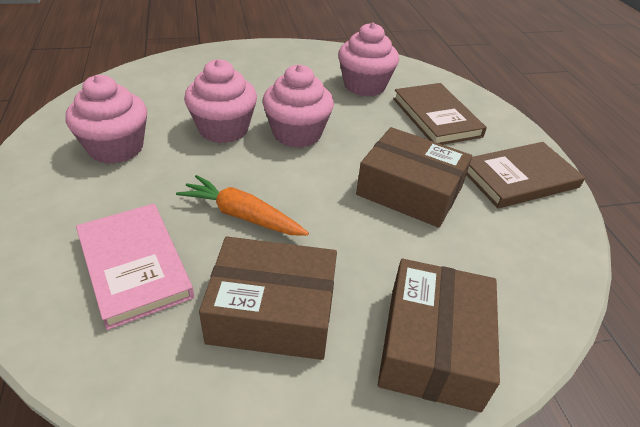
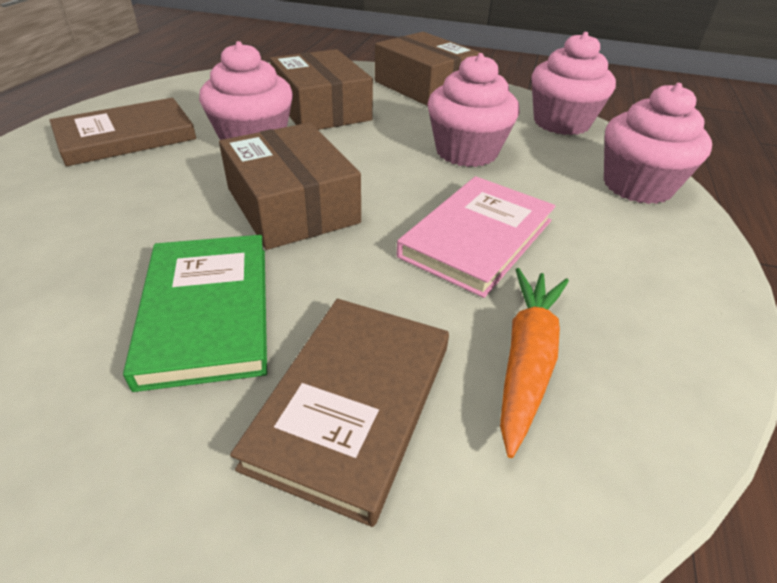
green book: none = 0 -> [123,235,267,392] = 1

